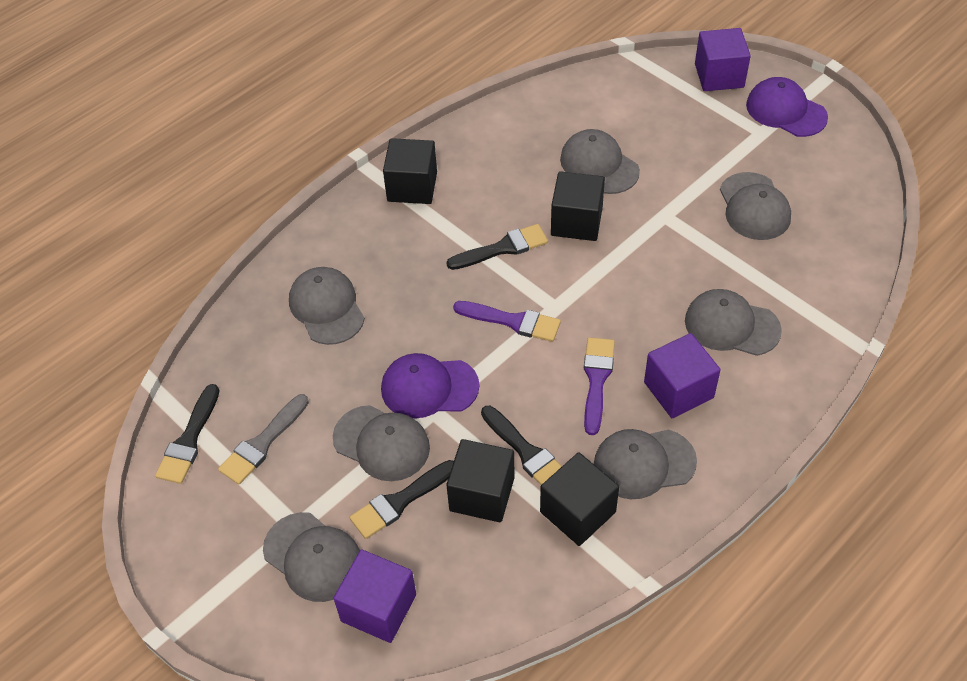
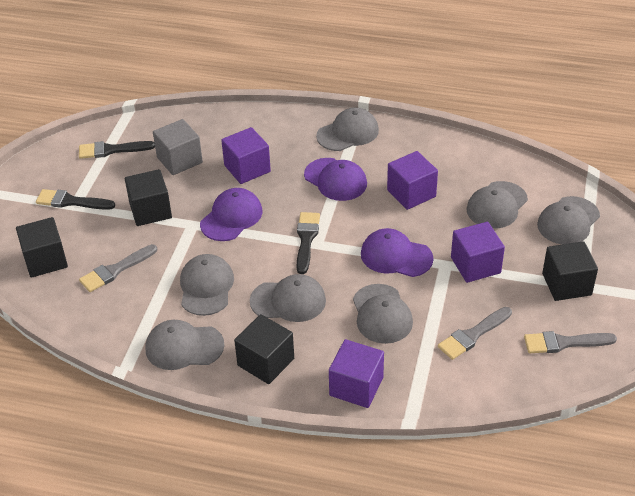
black brush: [155,384,220,484] [349,460,454,539] [446,224,548,270] [481,406,562,485] = 4 -> [36,189,115,210] [79,141,155,159] [297,212,320,274] = 3
grey brush: [218,394,309,485] = 1 -> [79,244,157,292] [438,307,512,360] [524,331,617,353] = 3
grey cube: none = 0 -> [153,119,203,175] = 1
purple brush: [453,301,561,342] [584,337,615,435] = 2 -> none = 0
purple cap: [381,353,480,418] [746,77,828,137] = 2 -> [200,188,262,241] [304,158,367,201] [361,228,433,277] = 3
purple cube: [334,549,416,643] [644,333,721,418] [695,28,751,91] = 3 -> [221,127,271,184] [329,339,384,408] [387,151,438,210] [451,222,505,283] = 4

